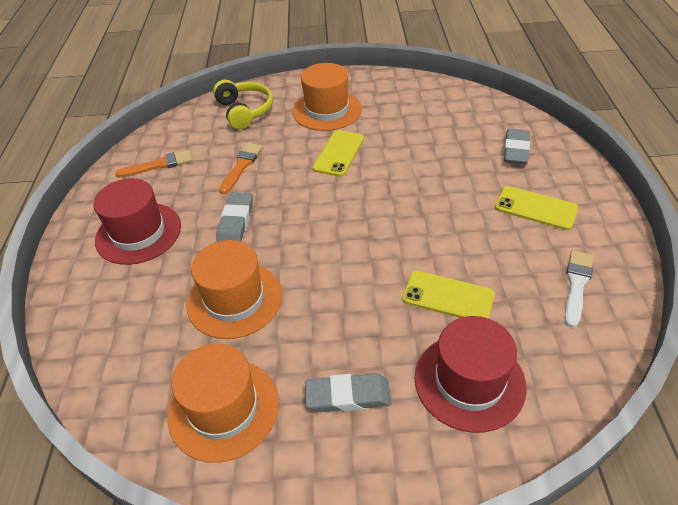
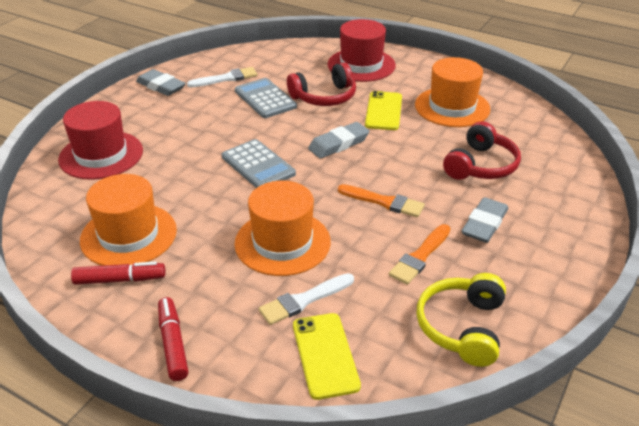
grey calculator: none = 0 -> [222,139,296,188] [235,78,297,118] = 2
red headphones: none = 0 -> [287,62,356,106] [443,121,521,180] = 2
red marker: none = 0 -> [71,262,166,285] [158,297,189,381] = 2
white brush: [565,250,593,328] = 1 -> [187,67,257,88] [259,273,354,325] = 2
yellow phone: [313,130,364,177] [402,271,495,319] [495,186,579,230] = 3 -> [293,313,361,400] [365,91,402,130] = 2

